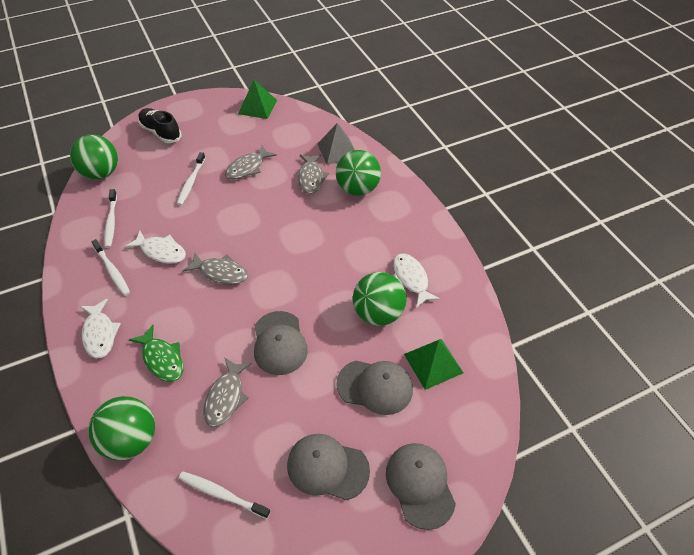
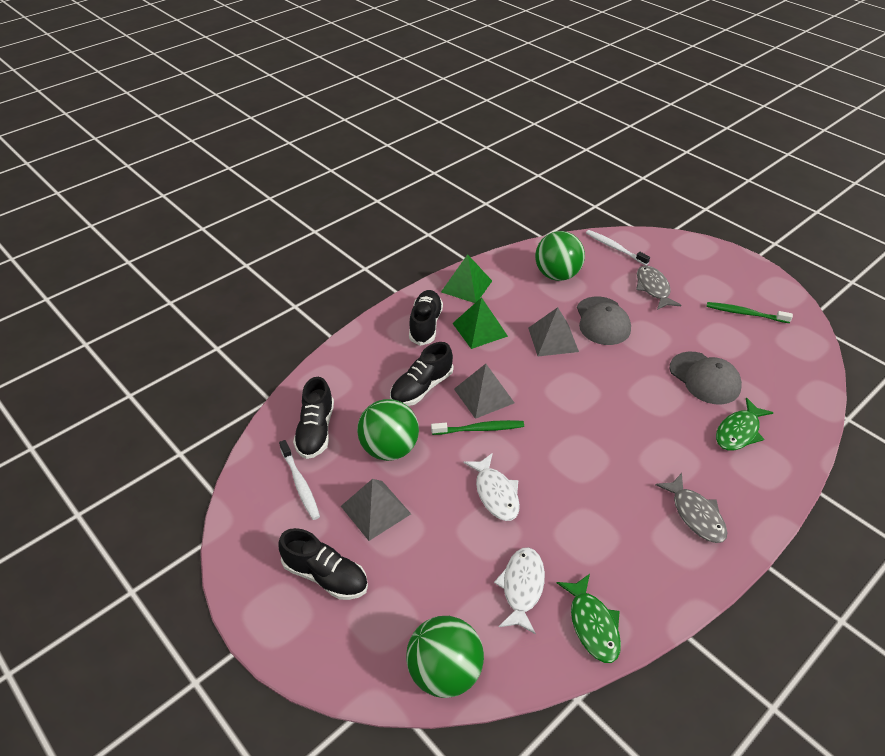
black shoe: [138,108,182,143] = 1 -> [278,528,368,600] [293,377,334,459] [390,342,453,406] [409,290,443,346] = 4
green ball: [70,134,118,180] [88,396,155,461] [336,150,381,196] [353,272,407,326] = 4 -> [357,399,419,461] [406,616,484,698] [535,231,585,281] = 3
green fish: [129,325,183,382] = 1 -> [557,574,621,663] [716,398,774,450] = 2
green toothbrush: none = 0 -> [431,420,524,435] [706,302,793,323] = 2
grey cap: [254,311,308,375] [287,434,370,500] [336,361,413,415] [386,443,456,530] = 4 -> [577,296,631,345] [670,352,742,404] = 2
grey fish: [183,253,248,284] [203,357,252,427] [225,145,277,179] [298,154,329,194] = 4 -> [636,266,681,310] [655,473,727,543] = 2
grey pyramid: [317,123,355,165] = 1 -> [341,479,411,541] [454,364,514,419] [528,307,579,356] = 3
white fish: [80,299,121,358] [125,231,186,264] [393,254,440,308] = 3 -> [464,453,520,521] [494,547,545,634] = 2
white toothbrush: [91,239,130,296] [104,189,117,248] [177,152,205,205] [179,471,270,519] = 4 -> [279,440,320,520] [586,230,650,265] = 2

